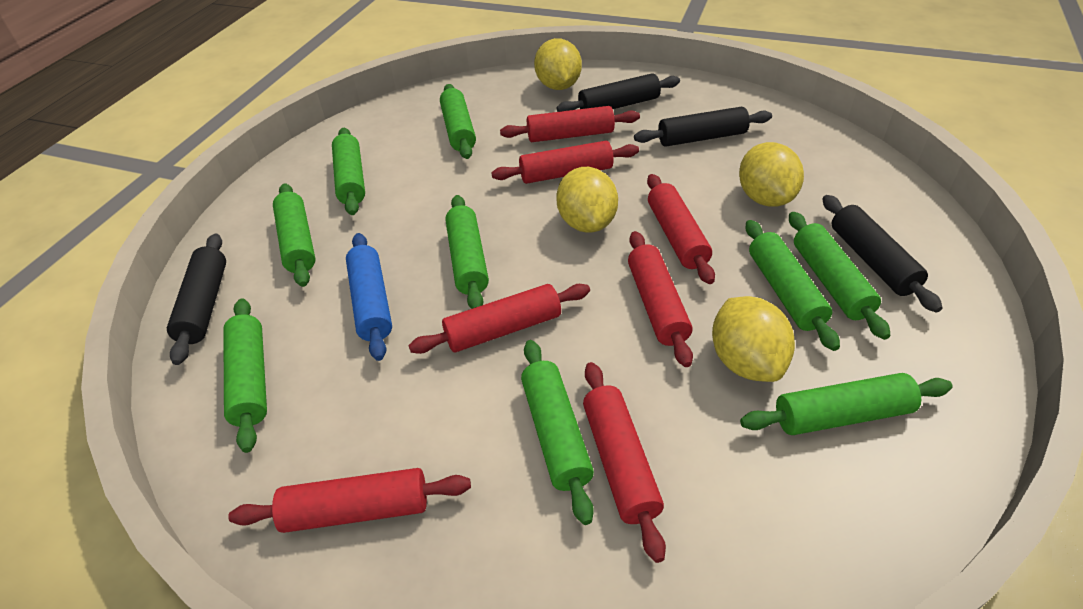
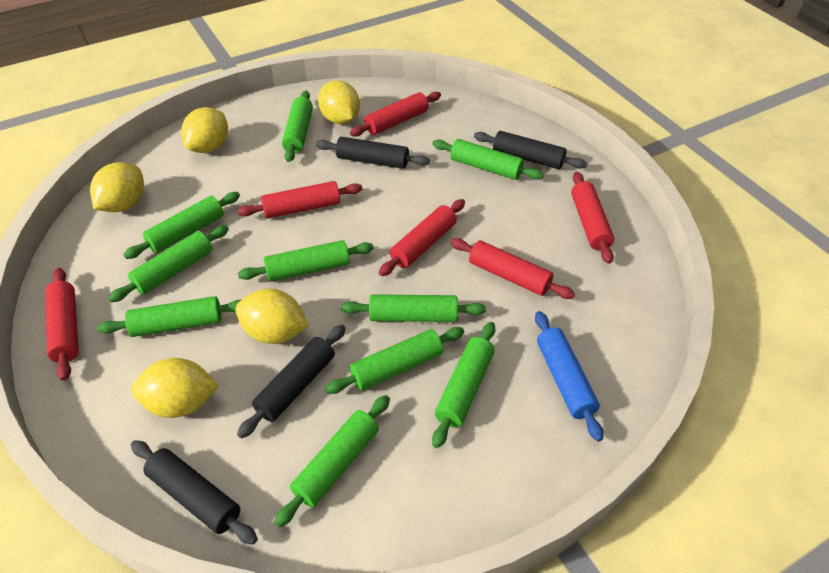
green rolling pin: [223,298,267,453] [273,183,316,287] [332,128,365,215] [440,84,476,159] [445,195,489,309] [521,340,594,525] [740,373,953,435] [745,220,840,351] [789,212,891,340] = 9 -> [97,296,241,337] [108,225,229,302] [123,192,240,259] [238,240,374,282] [274,395,390,527] [282,91,313,162] [325,327,464,394] [341,294,486,322] [432,139,544,180] [432,322,495,448] = 10
red rolling pin: [228,468,471,533] [409,284,590,354] [491,141,639,184] [500,106,640,142] [583,362,666,563] [628,231,693,367] [647,174,715,284] = 7 -> [45,268,79,381] [237,181,362,219] [350,92,441,137] [379,199,465,276] [450,238,575,299] [571,172,614,264] = 6
yellow lemon: [534,38,582,90] [556,167,618,233] [712,296,795,382] [739,142,804,207] = 4 -> [90,162,144,212] [131,358,219,418] [181,107,228,153] [235,289,309,344] [318,80,360,124] = 5

